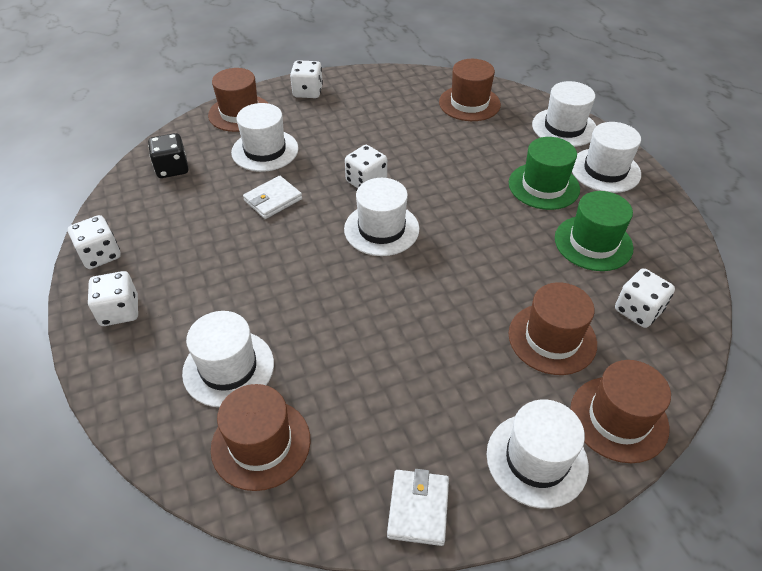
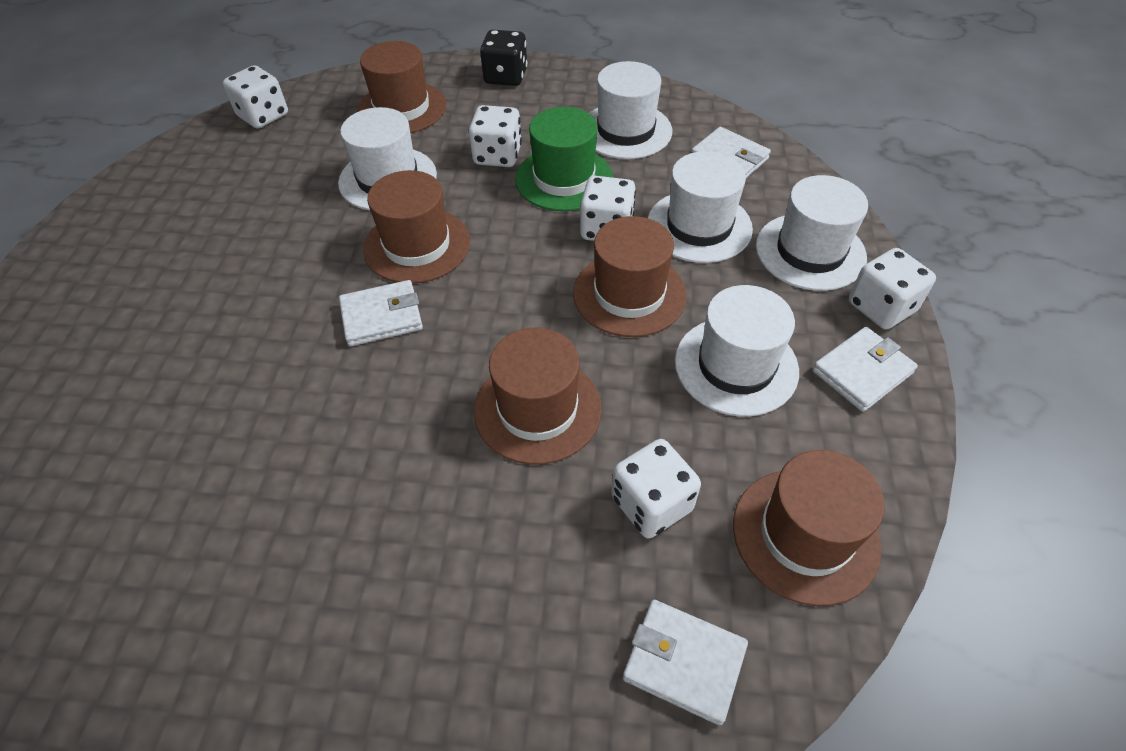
green hat: [509,137,580,210] [555,191,633,271] = 2 -> [515,107,613,211] = 1
white hat: [182,311,274,407] [231,103,299,172] [344,178,419,256] [487,399,589,508] [532,81,596,147] [572,122,641,193] = 6 -> [338,107,437,210] [589,61,672,159] [648,151,753,263] [675,285,799,417] [756,175,868,291] = 5
white wallet: [243,176,302,219] [387,469,449,546] = 2 -> [339,280,423,346] [623,600,748,726] [692,127,771,178] [812,327,918,412] = 4

